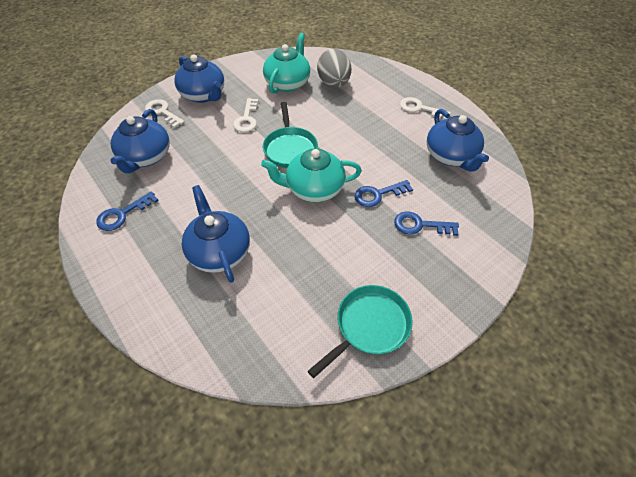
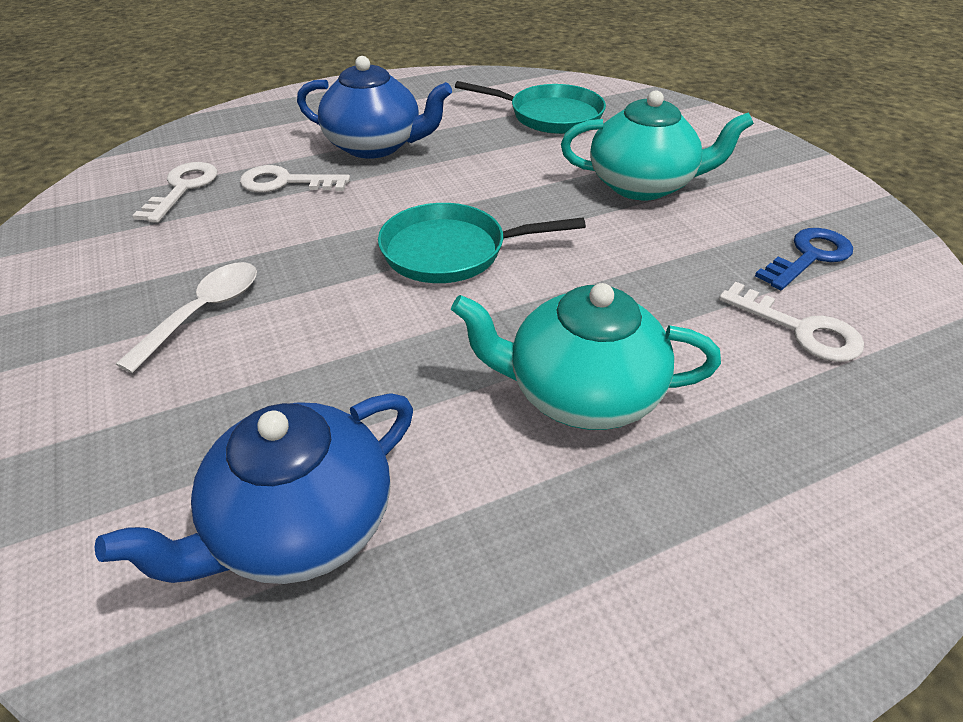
blue key: [96,191,159,231] [355,180,413,207] [394,211,459,236] = 3 -> [755,228,853,290] = 1
blue teapot: [110,109,170,173] [174,54,224,103] [182,185,250,283] [427,109,489,171] = 4 -> [95,393,413,584] [297,56,452,159] = 2
grey egg: [317,49,351,88] = 1 -> none = 0
white spoon: none = 0 -> [116,262,257,373] = 1

